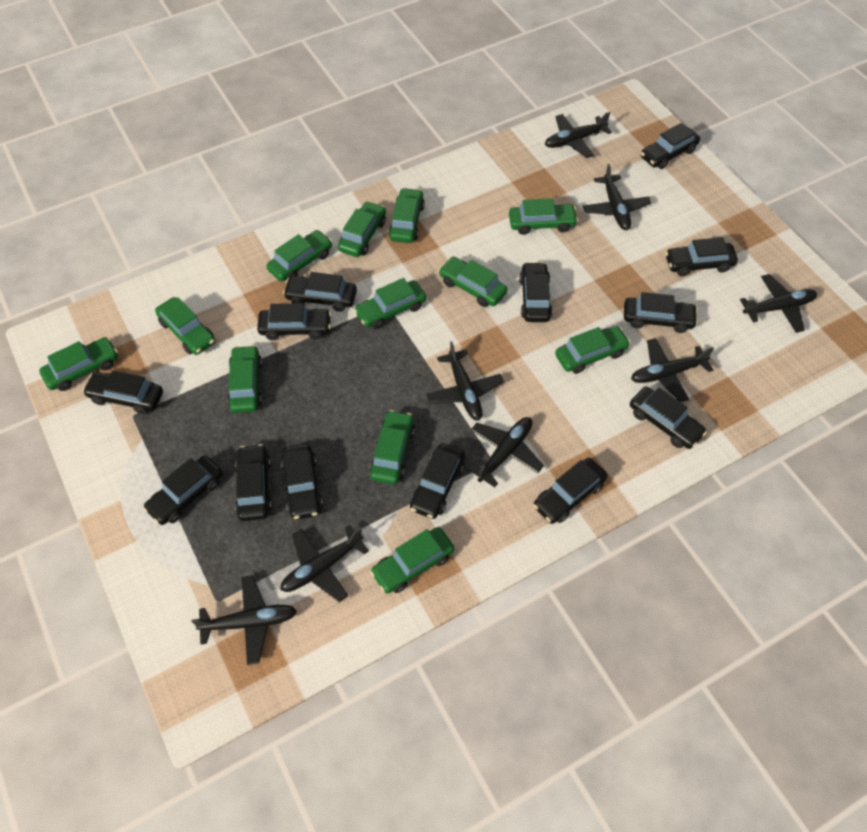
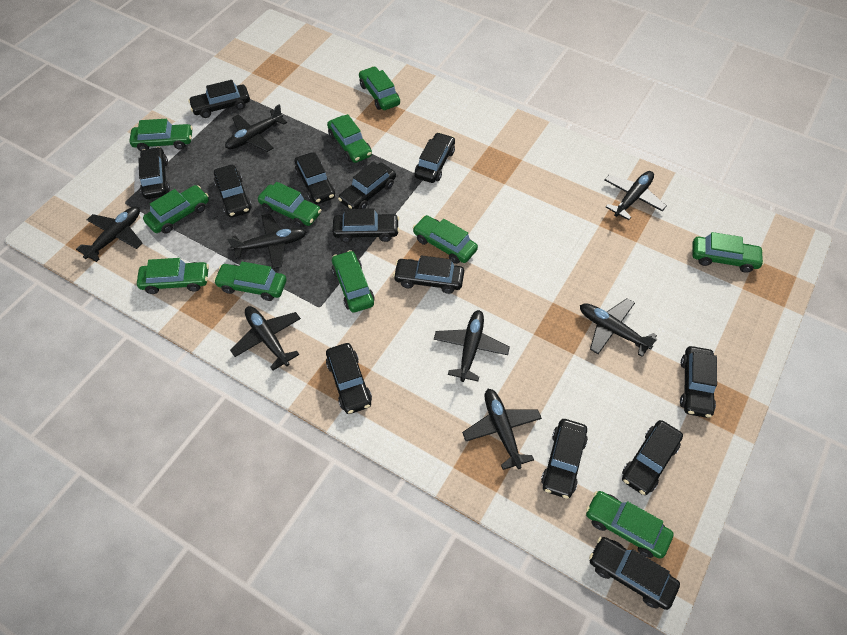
green car: [39,337,118,391] [155,297,215,355] [227,345,262,413] [266,230,332,282] [338,201,386,257] [354,278,426,329] [369,410,415,484] [370,527,454,594] [388,188,425,243] [439,257,507,307] [509,198,578,235] [555,326,631,374] = 12 -> [129,119,193,151] [137,258,209,294] [143,185,209,234] [214,262,286,301] [258,182,321,228] [327,114,372,163] [332,250,374,313] [359,66,400,110] [413,215,478,264] [586,491,673,559] [692,232,764,273] = 11

